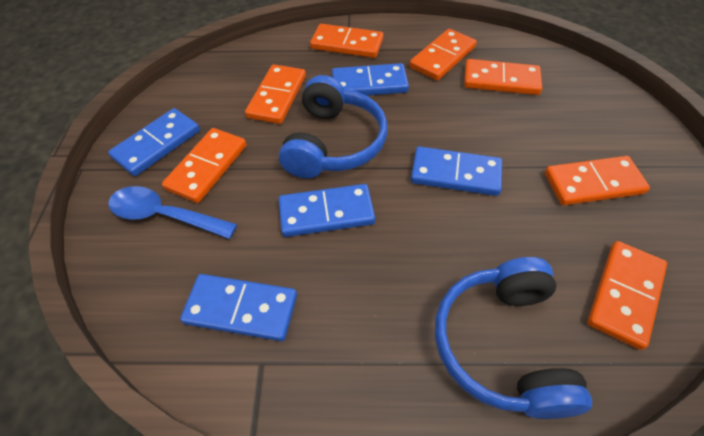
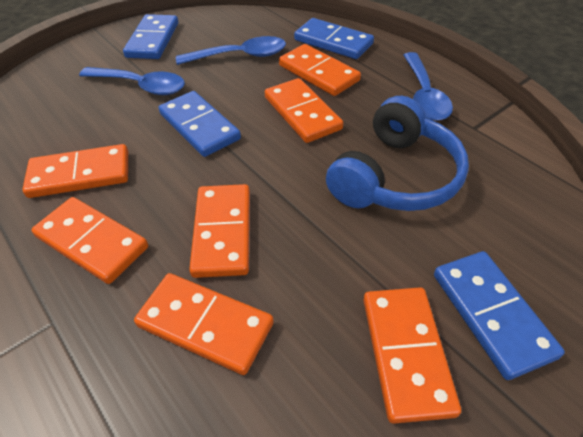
blue domino: [108,108,200,176] [180,274,297,341] [278,184,375,237] [332,63,409,96] [411,146,502,196] = 5 -> [123,14,178,59] [159,91,241,157] [294,18,374,59] [434,251,565,380] = 4
blue headphones: [279,75,388,178] [435,257,592,419] = 2 -> [326,96,469,211] = 1
blue spoon: [108,186,237,239] = 1 -> [79,67,185,95] [176,36,286,65] [403,52,453,121] = 3

